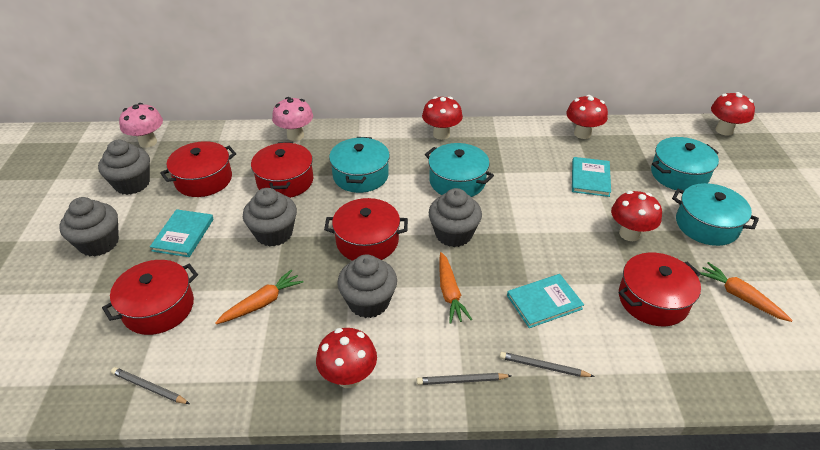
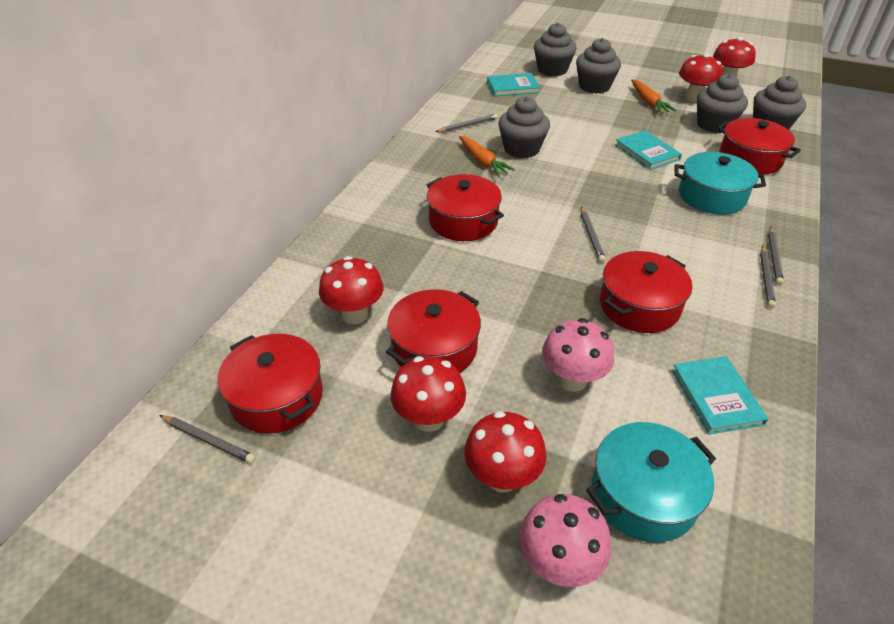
grey pencil: [111,367,190,404] [417,373,512,385] [500,352,595,377] = 3 -> [159,415,256,464] [435,114,498,132] [581,207,606,262] [760,246,776,308] [768,227,784,285] = 5
orange carrot: [215,270,303,324] [439,252,472,324] [700,262,793,322] = 3 -> [459,136,515,177] [631,79,676,114] = 2
turquoise pot: [329,137,390,193] [425,143,494,197] [651,137,719,191] [672,183,759,246] = 4 -> [586,422,716,543] [674,152,766,215] = 2

